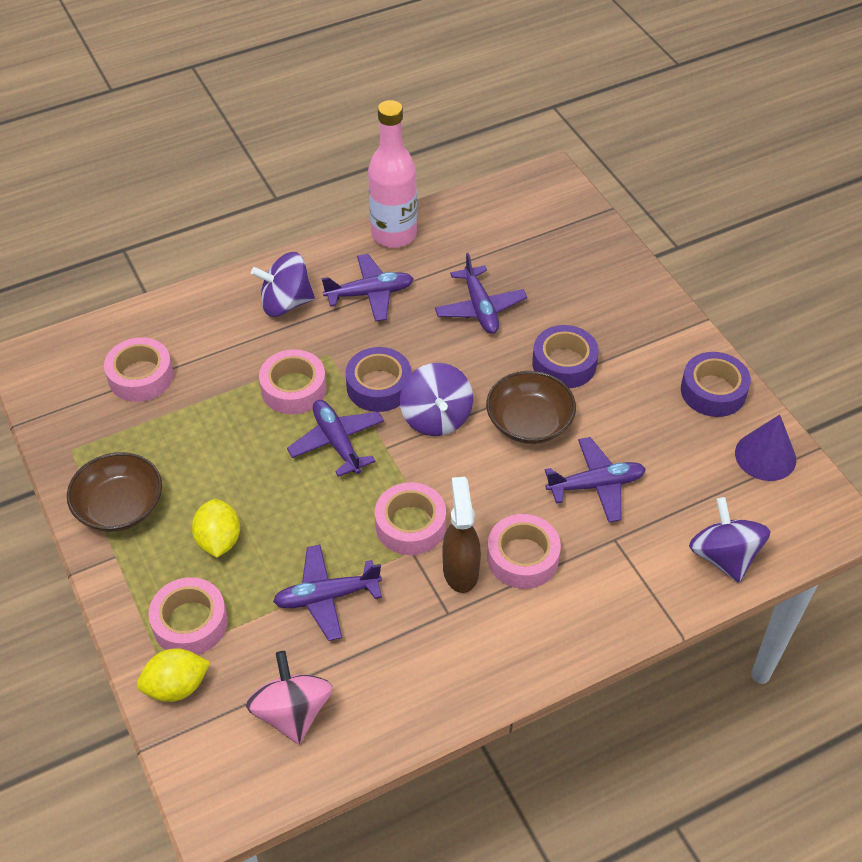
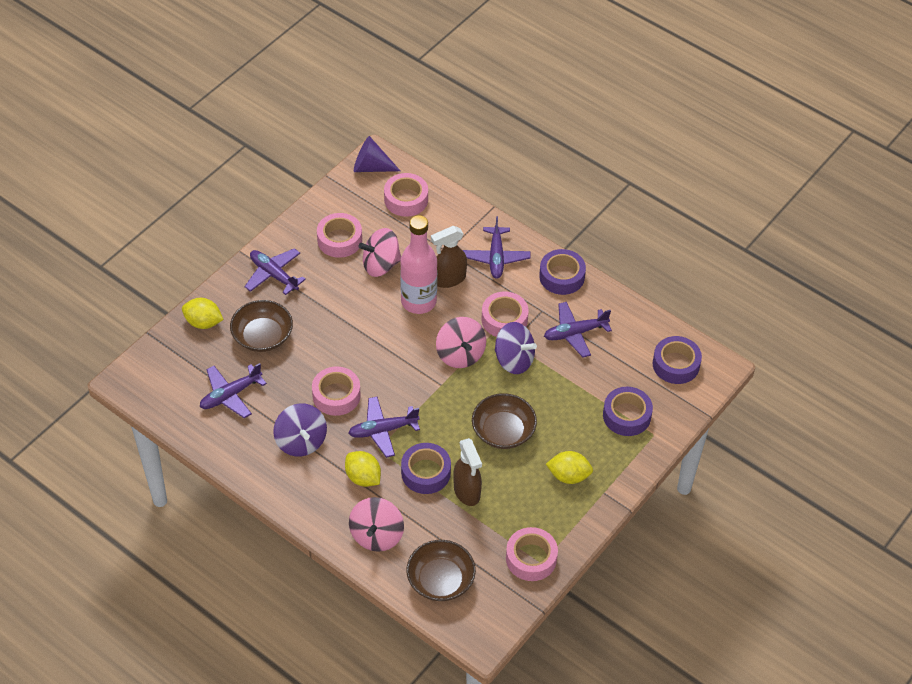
brown bowl: [67,452,162,532] [486,371,576,444] = 2 -> [230,300,293,352] [407,540,476,601] [472,393,537,449] = 3
brown spray bottle: [442,477,481,593] = 1 -> [431,226,467,288] [453,438,482,506] = 2
pink spinning top: [246,651,333,744] = 1 -> [349,497,404,552] [359,228,401,277] [436,317,486,368] = 3
purple spinning top: [251,252,315,317] [400,363,473,436] [689,497,771,583] = 3 -> [273,403,327,457] [495,322,537,374] = 2
purple tape: [345,347,411,412] [532,325,599,388] [681,352,751,417] = 3 -> [401,443,451,494] [539,249,586,295] [603,387,653,436] [653,336,702,384] = 4
yellow lemon: [137,648,210,702] [192,499,240,558] = 2 -> [182,298,224,329] [345,451,381,487] [546,451,593,484] = 3

